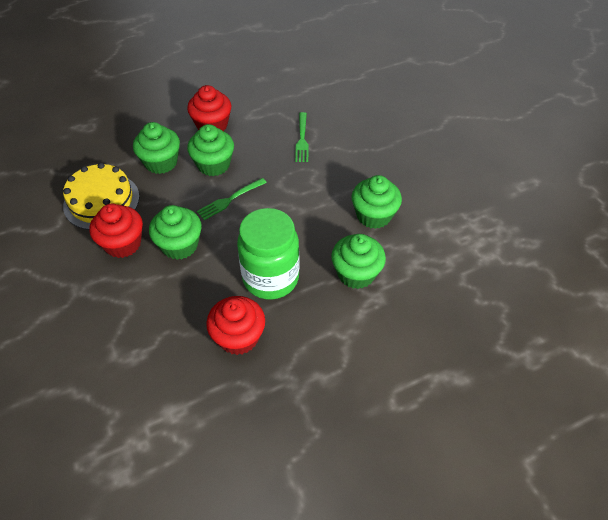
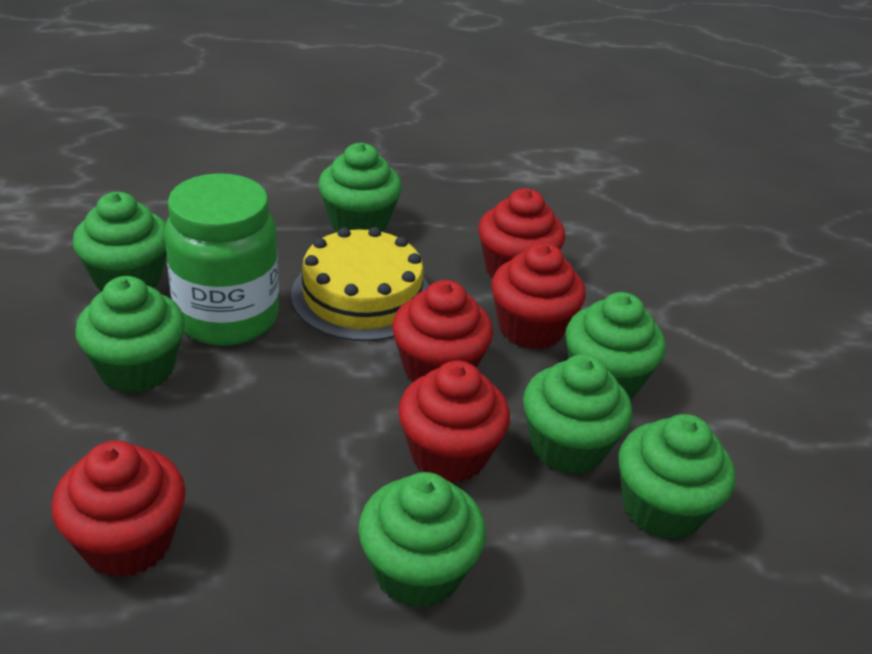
green cupcake: [133,122,180,174] [149,205,202,260] [187,124,234,176] [331,234,386,289] [352,175,402,229] = 5 -> [73,192,167,292] [75,276,185,393] [318,143,402,232] [358,472,486,608] [523,354,632,474] [565,292,666,398] [619,414,736,539] = 7
green fork: [197,178,267,220] [295,112,309,162] = 2 -> none = 0
red cupcake: [90,204,143,258] [187,85,231,131] [206,296,265,355] = 3 -> [51,441,186,578] [392,280,493,382] [398,360,510,483] [478,188,565,278] [491,243,586,349] = 5

